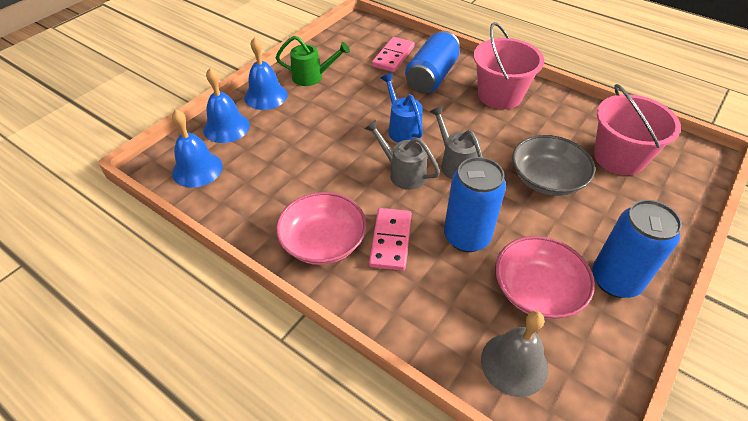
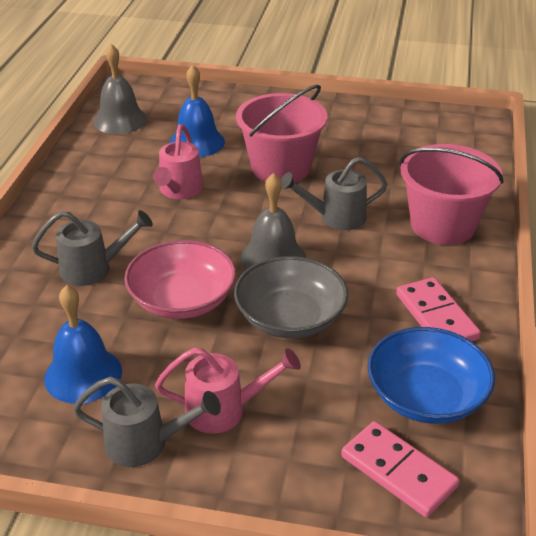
blue bell: [172,109,223,188] [203,68,250,143] [244,37,288,110] = 3 -> [44,285,122,404] [170,65,225,157] = 2
blue bowl: none = 0 -> [368,327,495,424] = 1
blue can: [405,31,460,93] [444,157,506,252] [592,200,682,298] = 3 -> none = 0
blue watering can: [381,73,423,143] = 1 -> none = 0
green watering can: [276,36,350,86] = 1 -> none = 0
grey bell: [481,311,548,397] = 1 -> [93,44,147,134] [240,173,306,270] = 2
grey watering can: [364,120,440,190] [429,106,483,179] = 2 -> [32,210,153,286] [73,376,221,467] [281,157,388,230] = 3
pink bowl: [276,192,366,265] [495,236,595,319] = 2 -> [124,240,236,319] = 1
pink watering can: none = 0 -> [153,124,203,199] [155,348,301,434] = 2

